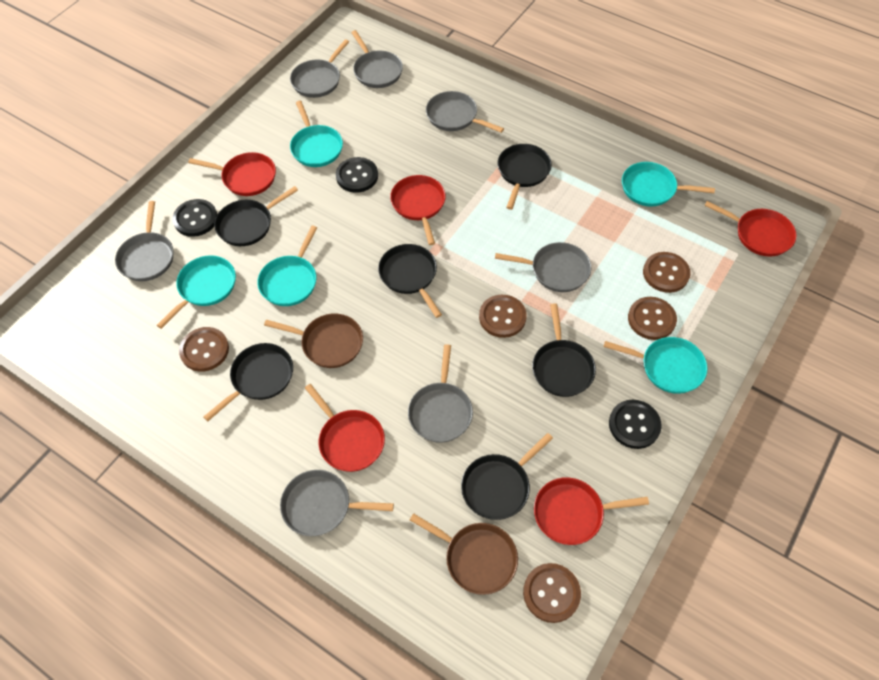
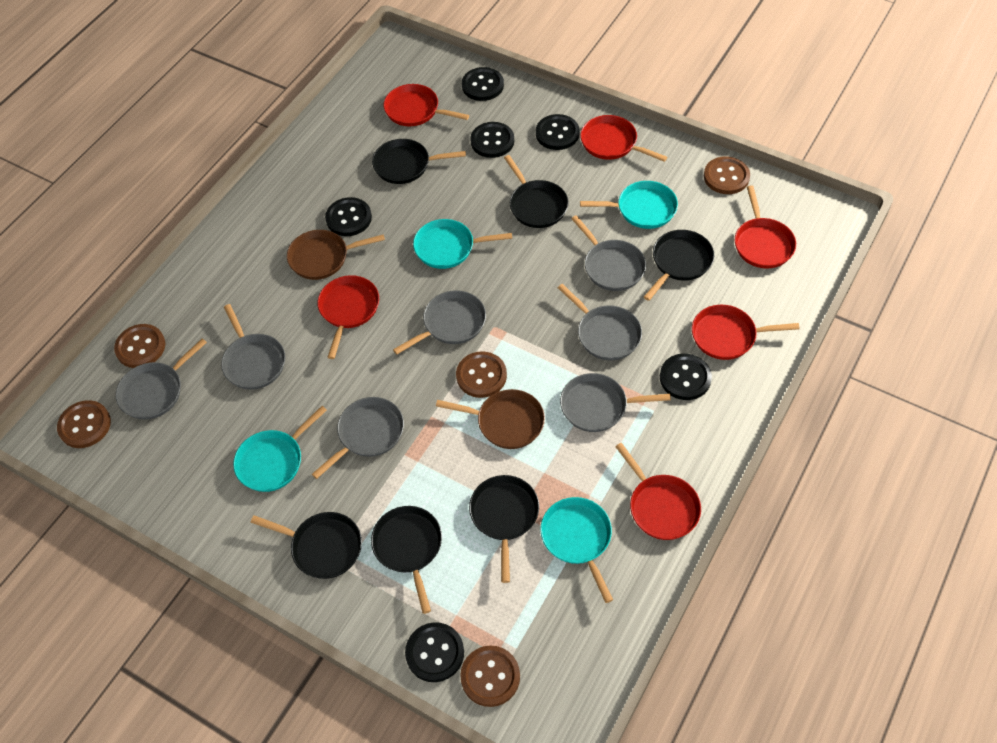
black button: [173,199,217,237] [336,157,378,193] [609,400,662,449] = 3 -> [325,197,372,236] [405,622,464,682] [462,67,504,101] [470,122,514,158] [536,114,580,150] [660,354,712,400] = 6
red pan: [188,152,276,196] [305,384,385,472] [390,175,446,245] [534,477,649,545] [704,201,796,257] = 5 -> [318,275,379,359] [383,84,469,126] [580,115,667,162] [615,443,701,540] [692,305,800,360] [735,185,796,268] = 6
turquoise pan: [157,255,236,329] [257,226,317,306] [290,101,343,167] [604,337,708,394] [622,162,715,206] = 5 -> [233,406,327,492] [413,219,512,269] [540,497,613,603] [580,181,678,229] = 4

